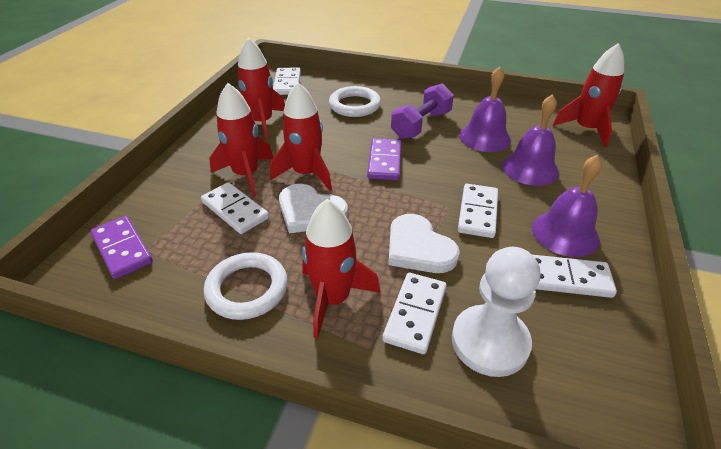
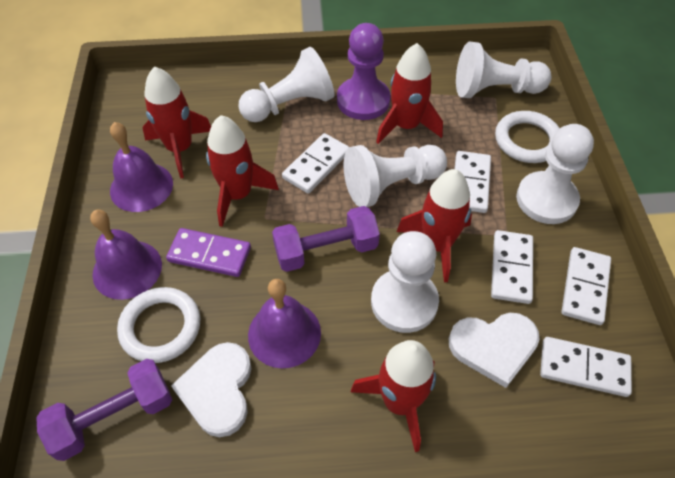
purple domino: [90,216,153,279] [367,138,401,180] = 2 -> [166,228,251,277] = 1
purple dumbbell: [391,84,454,139] = 1 -> [37,359,172,461] [272,206,380,272] = 2
purple pawn: none = 0 -> [337,23,391,120] = 1
white pawn: [452,247,540,377] = 1 -> [238,47,334,122] [344,145,447,207] [371,231,439,333] [456,42,551,98] [516,124,594,224] = 5

